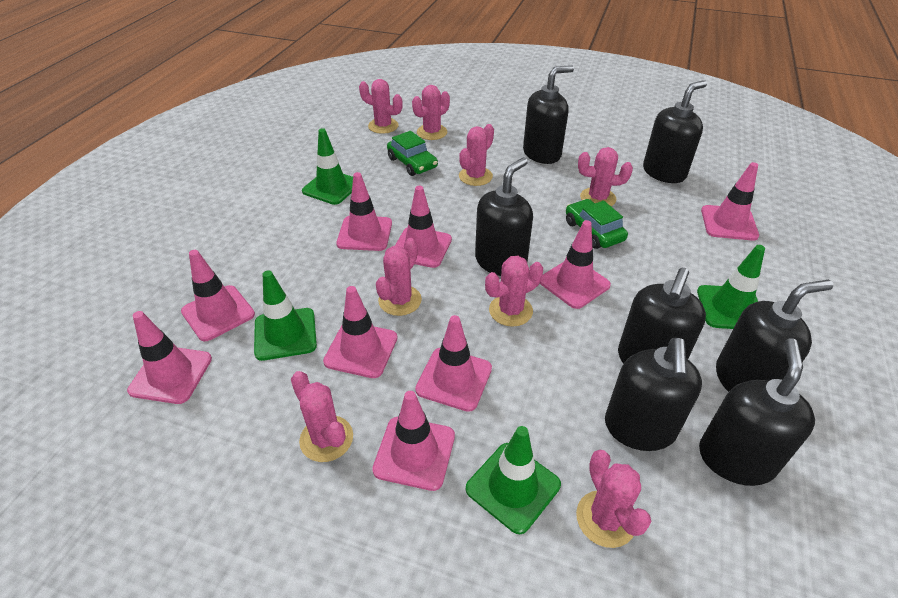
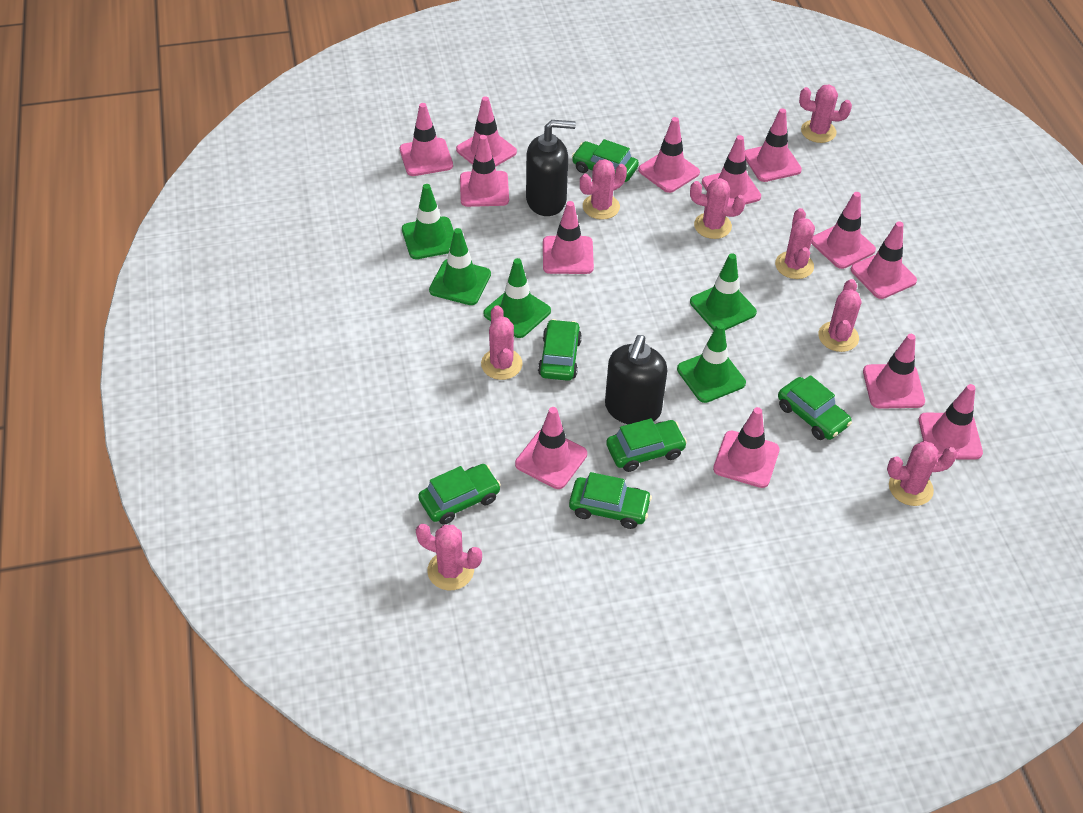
black soap dispenser: [475,157,533,276] [523,65,574,164] [605,338,702,451] [618,268,706,364] [643,80,707,183] [699,338,815,486] [716,280,833,392] = 7 -> [526,120,576,216] [605,335,667,424] = 2
green car: [387,131,438,176] [566,199,628,249] = 2 -> [418,464,501,525] [538,319,582,381] [569,472,652,529] [572,139,639,182] [606,418,687,472] [778,375,852,440] = 6
green traffic cone: [254,270,317,361] [302,128,353,205] [466,426,561,534] [697,245,765,329] = 4 -> [402,184,454,259] [429,228,491,305] [483,258,551,338] [677,323,746,403] [690,254,757,330] = 5
pink traffic cone: [127,311,212,404] [181,250,255,341] [323,286,398,378] [336,172,392,251] [372,391,455,491] [395,186,452,268] [415,315,492,412] [540,220,611,309] [701,162,759,241] = 9 -> [400,103,453,176] [456,96,517,167] [460,135,509,207] [515,407,587,489] [543,201,594,274] [638,117,700,193] [702,135,761,205] [713,407,780,488] [745,108,802,182] [811,192,876,269] [851,221,917,299] [863,334,925,409] [919,384,983,460] = 13

